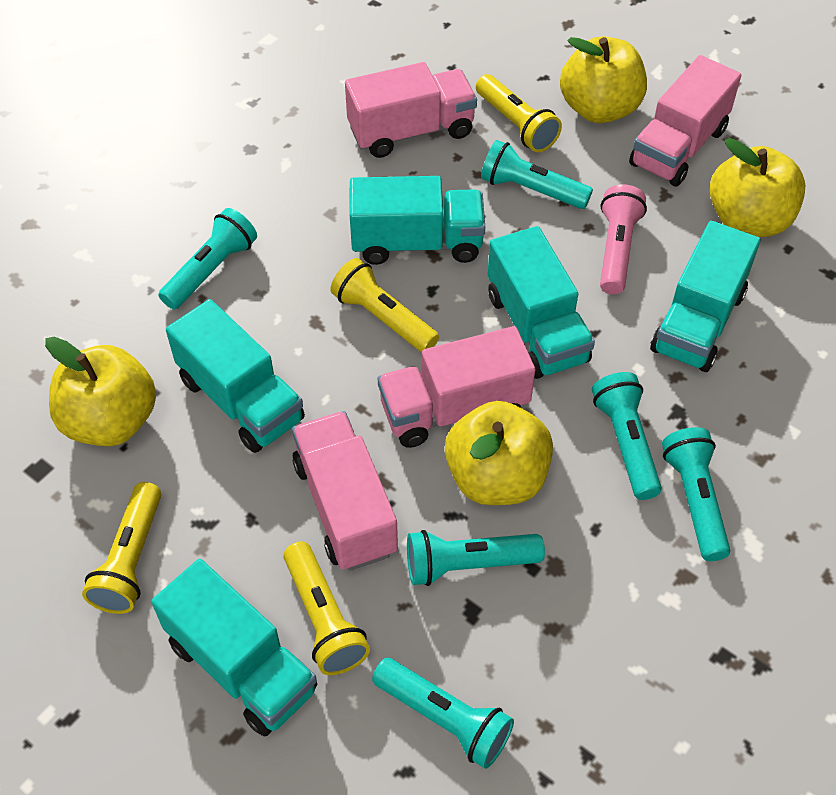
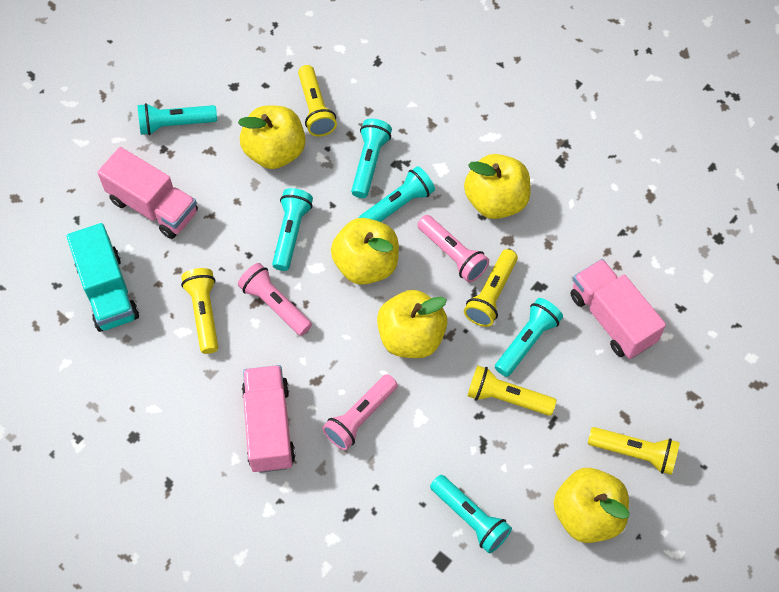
pink flashlight: [600,184,647,295] = 1 -> [238,263,312,336] [322,374,398,450] [417,215,489,283] = 3
pink truck: [292,411,398,571] [345,62,477,158] [378,326,535,448] [629,55,741,187] = 4 -> [97,147,198,239] [242,365,295,473] [571,259,666,359] = 3
turquoise truck: [151,559,317,737] [166,299,305,453] [350,176,485,265] [487,226,595,379] [650,221,761,372] = 5 -> [66,223,139,332] = 1
yellow apple: [45,337,156,446] [445,401,553,505] [560,36,647,123] [710,138,805,237] = 4 -> [238,106,305,169] [331,218,399,285] [377,290,448,358] [464,154,531,219] [554,468,629,543] = 5
yellow flashlight: [82,482,161,614] [284,542,370,675] [330,258,439,353] [476,74,562,152] = 4 -> [181,268,218,354] [298,65,337,136] [464,249,518,327] [467,365,556,416] [588,427,680,475] = 5

